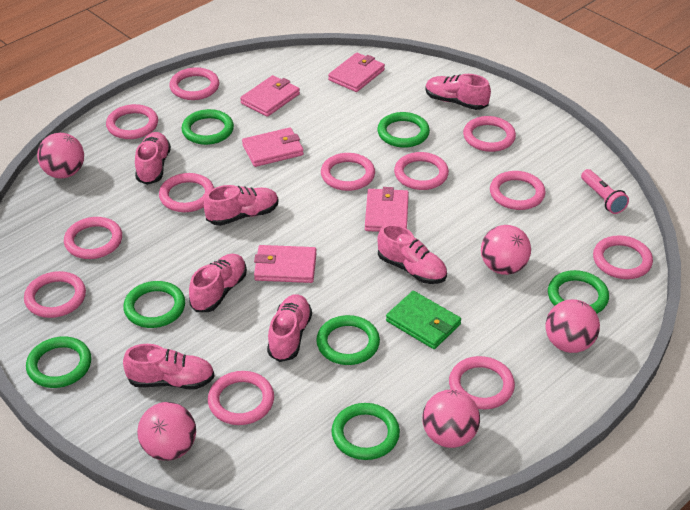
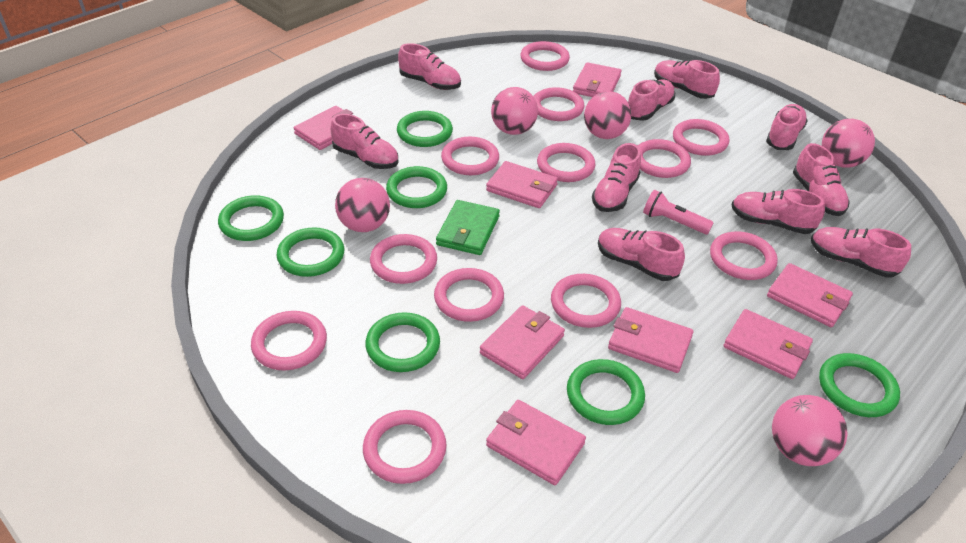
pink shoe: [123,344,215,389] [135,132,171,185] [189,254,247,312] [204,185,278,226] [267,294,312,362] [377,224,447,284] [425,74,491,110] = 7 -> [331,114,399,169] [398,43,461,90] [592,143,641,212] [598,228,685,281] [628,79,675,121] [654,60,720,99] [731,189,825,234] [766,104,808,150] [793,143,850,216] [811,227,911,278] = 10
pink wallet: [240,75,300,117] [242,127,304,167] [254,245,317,283] [328,53,385,92] [365,187,409,232] = 5 -> [293,106,353,150] [480,305,565,379] [486,161,558,208] [486,400,586,485] [573,62,621,97] [608,307,693,373] [724,309,813,379] [767,263,853,327] = 8

